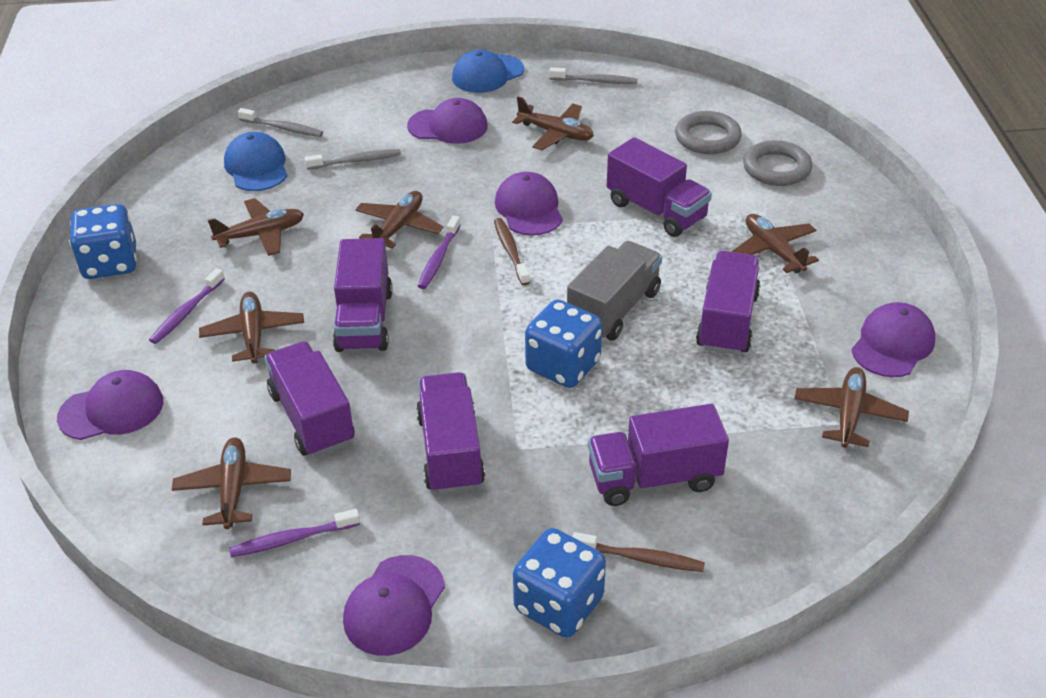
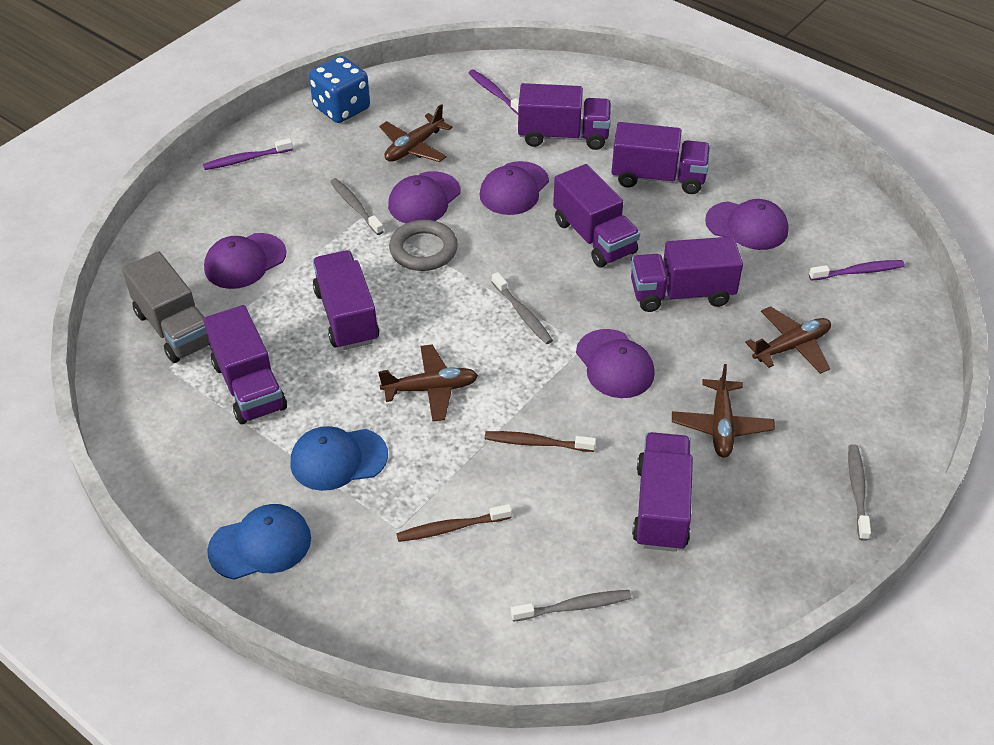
blue dice: [69,204,137,279] [513,528,606,638] [525,299,602,388] = 3 -> [309,56,370,123] = 1
brown plane: [172,437,291,529] [199,292,304,364] [208,198,304,256] [355,191,444,248] [512,97,594,150] [731,214,819,273] [794,367,909,448] = 7 -> [378,345,478,422] [379,104,452,162] [672,364,775,458] [745,306,831,374] = 4
grey ring: [675,111,742,154] [743,140,812,186] = 2 -> [389,220,458,271] = 1
grey toothbrush: [238,108,323,137] [305,149,401,170] [549,67,638,84] = 3 -> [330,178,384,235] [492,272,553,344] [511,590,632,622] [848,444,871,541] = 4
purple truck: [264,341,355,457] [333,238,393,352] [416,372,485,494] [588,404,729,506] [607,137,712,237] [696,251,760,355] = 6 -> [204,305,287,424] [313,250,379,350] [518,83,611,150] [553,164,640,268] [612,122,710,194] [631,237,743,312] [632,432,693,552] = 7

